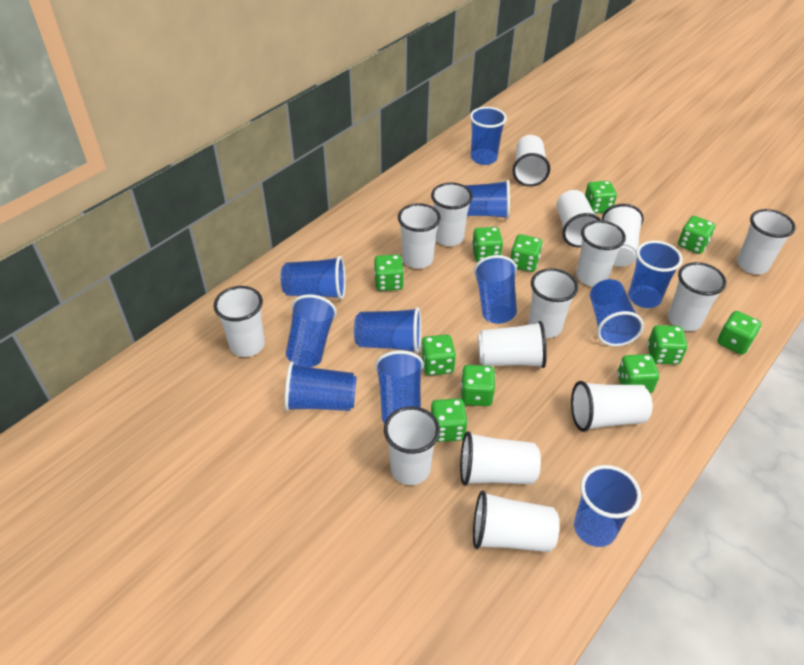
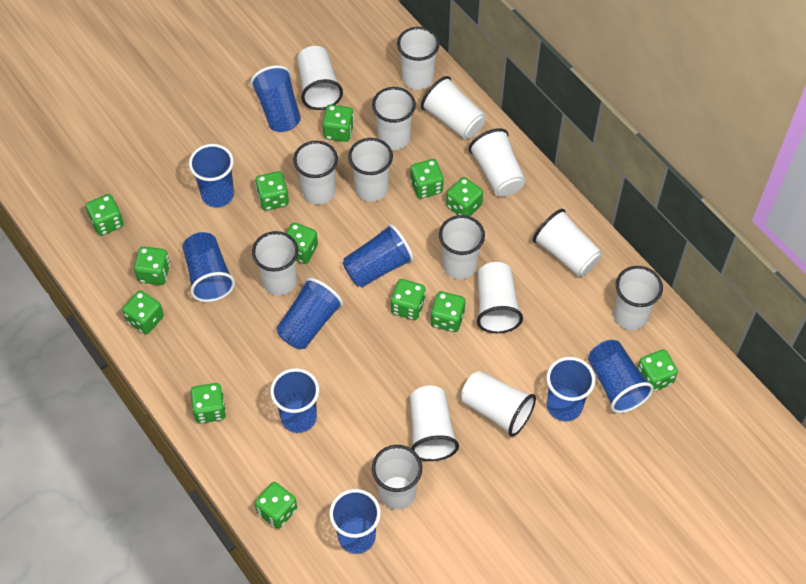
blue cup: [281,256,346,300] [284,362,357,411] [286,294,337,367] [354,307,421,354] [375,350,424,424] [464,180,510,219] [470,107,507,165] [474,255,517,324] [574,465,641,547] [590,279,644,347] [628,241,683,308] = 11 -> [183,232,235,302] [189,144,234,208] [250,65,301,132] [270,368,319,433] [277,278,343,349] [329,489,381,554] [343,224,414,287] [546,357,595,421] [588,340,654,413] = 9
green dice: [374,255,404,291] [421,334,456,376] [431,398,468,442] [461,365,495,406] [472,227,503,262] [511,234,543,272] [585,181,617,214] [617,354,659,394] [647,325,687,365] [678,216,715,254] [717,311,761,355] = 11 -> [86,194,124,236] [122,290,164,334] [134,246,170,285] [190,383,226,423] [255,171,289,211] [255,482,297,529] [286,223,318,264] [323,105,354,142] [390,279,426,320] [410,159,444,199] [430,291,465,332] [446,177,483,216] [637,349,678,392] = 13

